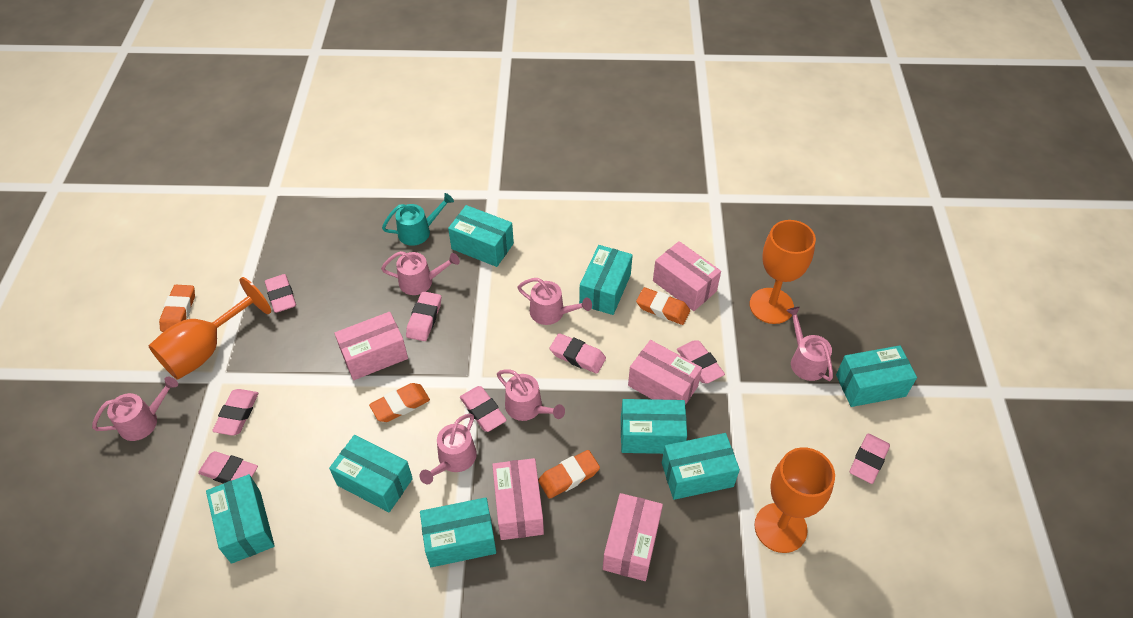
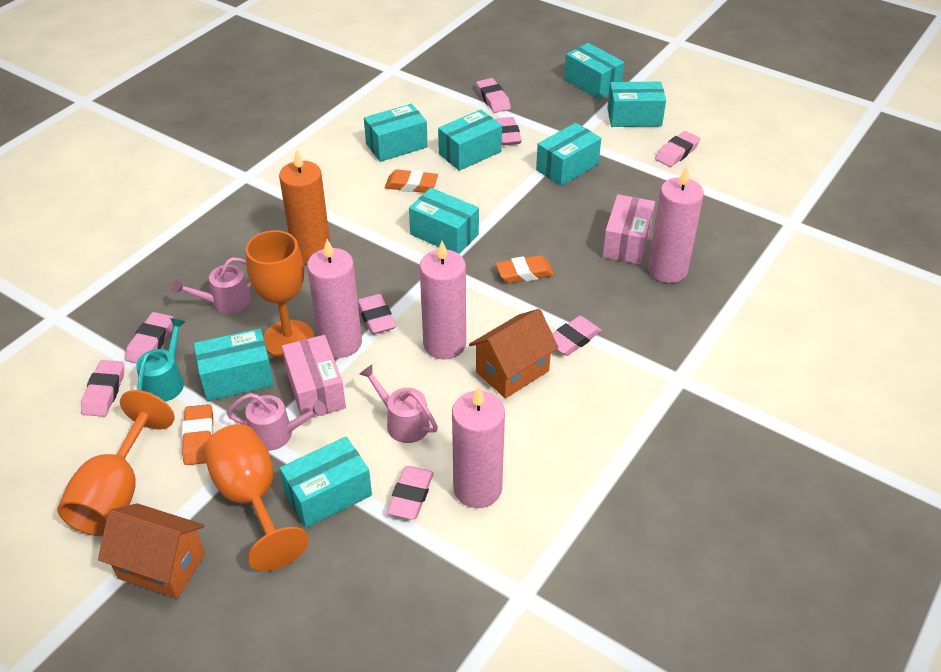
orange candle: none = 0 -> [279,149,330,265] = 1
orange eraser: [159,285,195,332] [369,383,430,422] [538,450,600,499] [636,287,690,325] = 4 -> [182,404,214,465] [385,170,438,193] [496,255,554,283] = 3
orange house: none = 0 -> [98,503,205,599] [469,309,559,398] = 2
pink box: [334,312,408,380] [492,458,544,540] [603,493,663,581] [628,340,702,405] [653,241,721,311] = 5 -> [282,335,346,418] [602,194,655,264] = 2
pink candle: none = 0 -> [307,239,362,358] [420,241,466,359] [452,386,505,508] [648,167,704,283] = 4
pink watering can: [92,377,178,441] [381,251,460,295] [419,414,477,484] [497,369,565,421] [518,278,592,325] [786,307,833,381] = 6 -> [172,257,252,314] [227,393,326,451] [360,365,438,443] = 3

